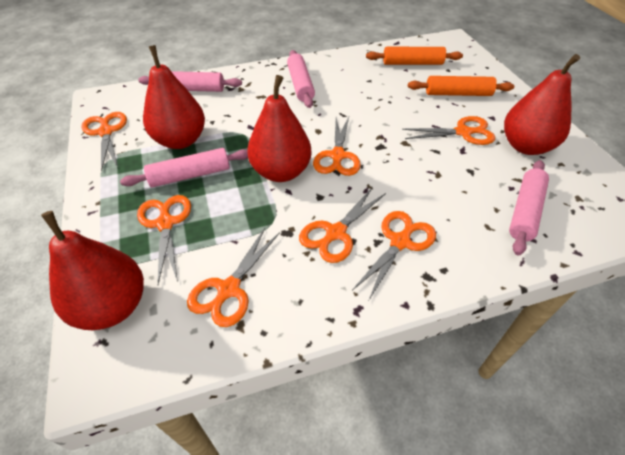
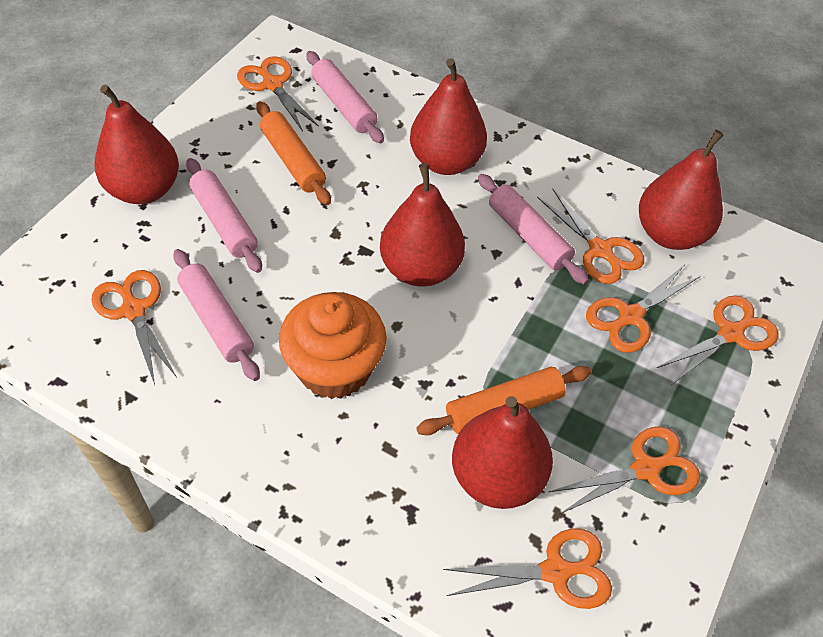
orange cupcake: none = 0 -> [279,292,387,399] = 1
red pear: [41,211,144,330] [143,45,205,149] [247,75,312,182] [504,54,580,155] = 4 -> [95,85,179,204] [380,163,465,287] [410,58,487,175] [452,396,553,509] [639,130,723,250] = 5

